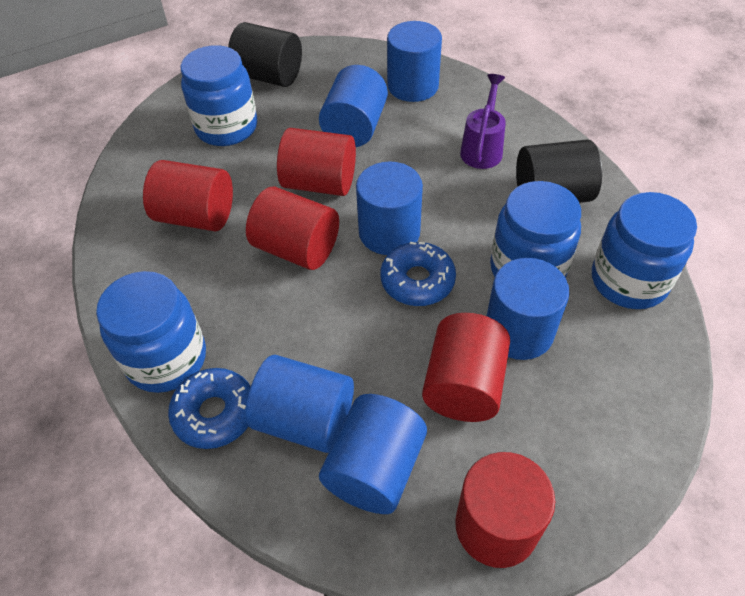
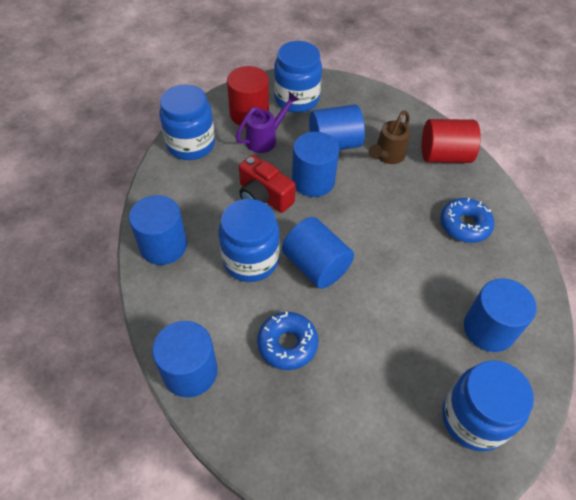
black cylinder: [228,22,302,87] [516,140,602,203] = 2 -> none = 0
brown watering can: none = 0 -> [369,110,410,164] = 1
red camera: none = 0 -> [239,155,296,213] = 1
red cylinder: [143,160,233,232] [246,186,339,270] [277,128,356,196] [422,313,510,422] [455,452,555,568] = 5 -> [227,66,269,127] [422,119,481,163] = 2

